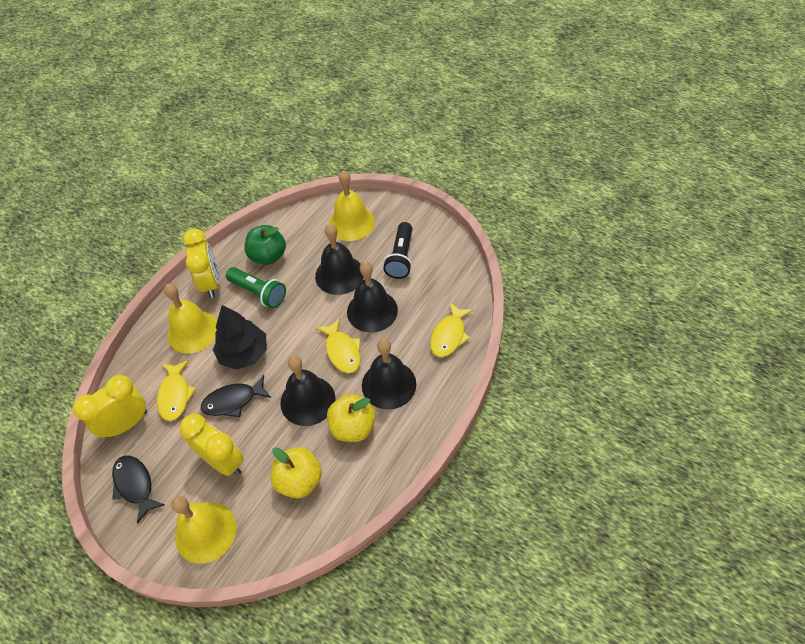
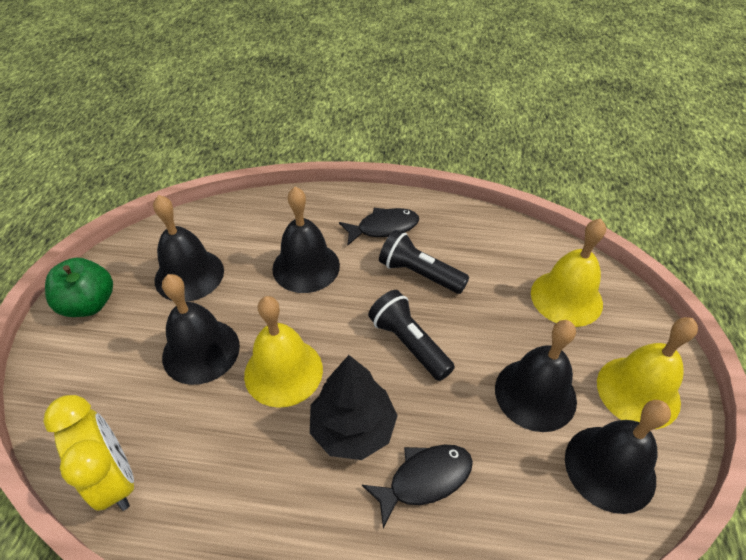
black bell: [280,356,335,426] [315,224,364,295] [347,261,398,332] [362,339,416,410] = 4 -> [153,195,224,302] [162,274,240,385] [272,187,340,293] [495,320,577,432] [565,400,671,514] = 5
black flashlight: [383,222,412,279] = 1 -> [368,290,455,381] [379,230,469,294] = 2
green flashlight: [226,267,286,308] = 1 -> none = 0
yellow apple: [271,447,322,499] [327,394,376,442] = 2 -> none = 0
yellow clock: [73,375,147,438] [180,414,244,476] [183,228,220,298] = 3 -> [43,395,134,511] = 1
yellow fish: [157,360,196,421] [316,318,361,373] [430,302,474,357] = 3 -> none = 0

